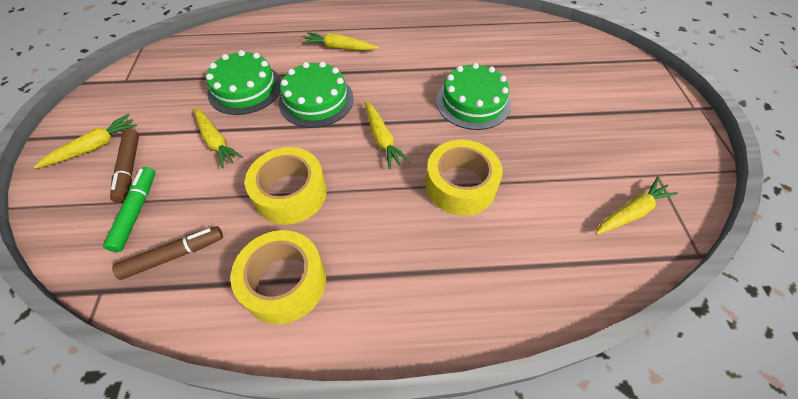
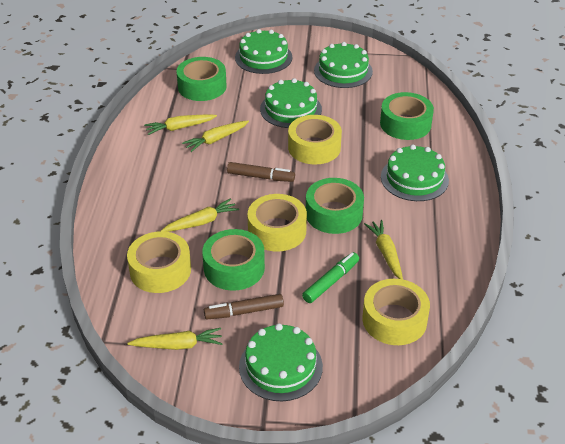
green cake: [206,50,281,115] [279,61,354,128] [436,63,511,130] = 3 -> [235,29,292,74] [239,323,323,401] [260,78,322,128] [314,42,373,88] [381,144,449,201] = 5
green tape: none = 0 -> [176,57,227,101] [202,229,265,291] [306,178,364,234] [380,92,434,140] = 4
yellow tape: [230,230,326,324] [245,147,327,225] [426,140,503,215] = 3 -> [127,231,191,293] [247,194,307,251] [288,115,342,165] [363,279,430,345] = 4

